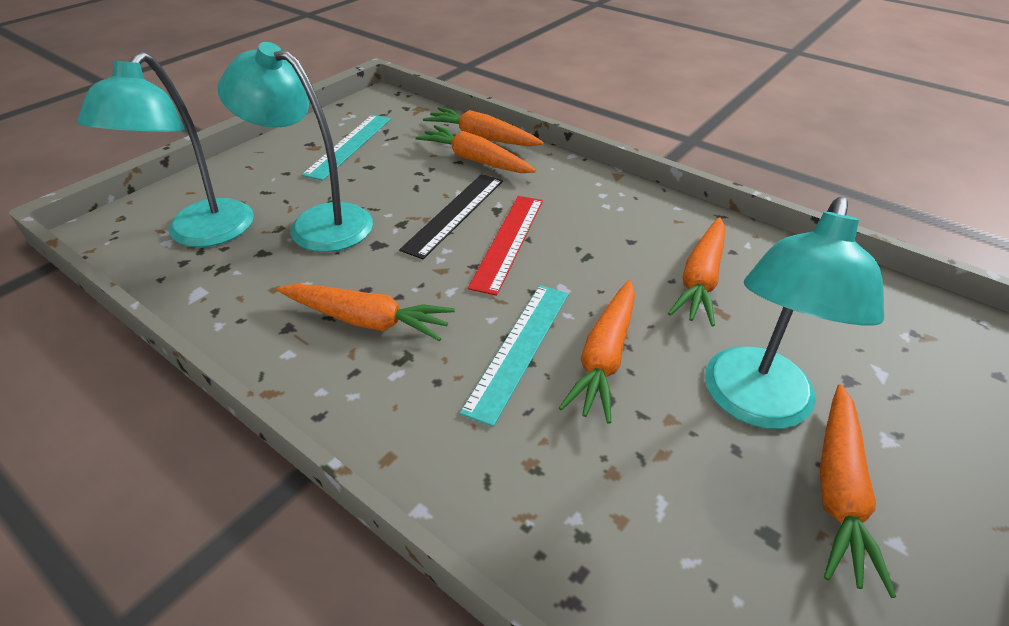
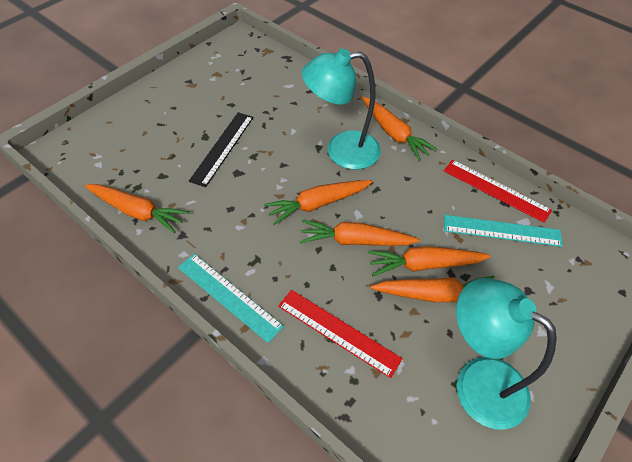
red ruler: [468,196,543,296] = 1 -> [278,290,403,378] [444,160,552,223] = 2
turquoise lamp: [77,51,254,247] [218,42,373,252] [705,197,884,429] = 3 -> [302,49,381,170] [456,278,557,430] = 2

